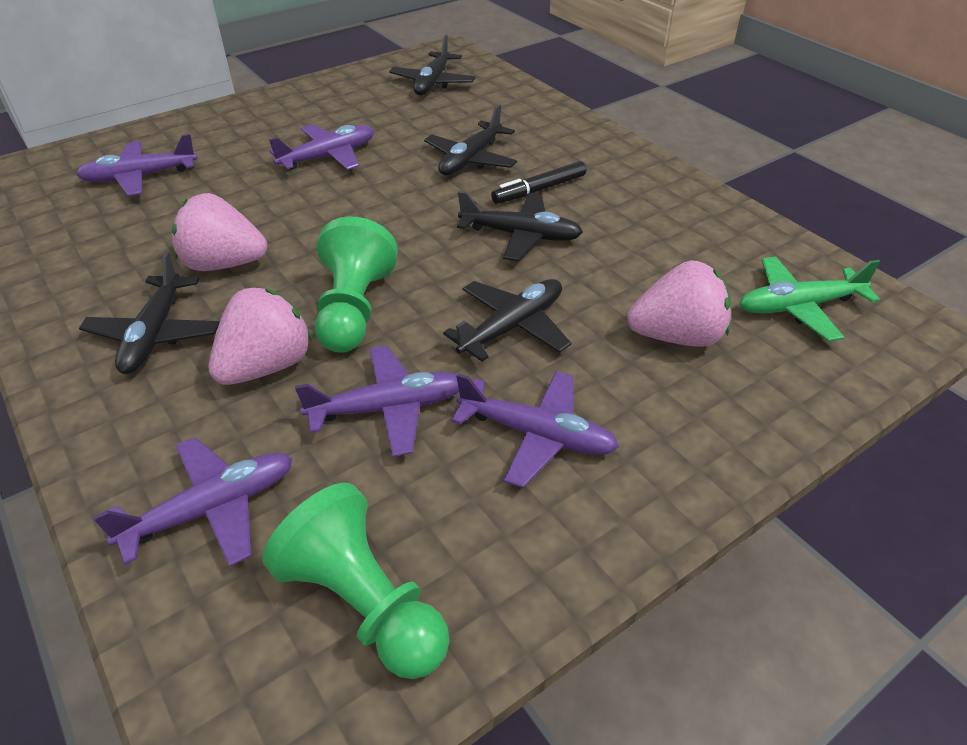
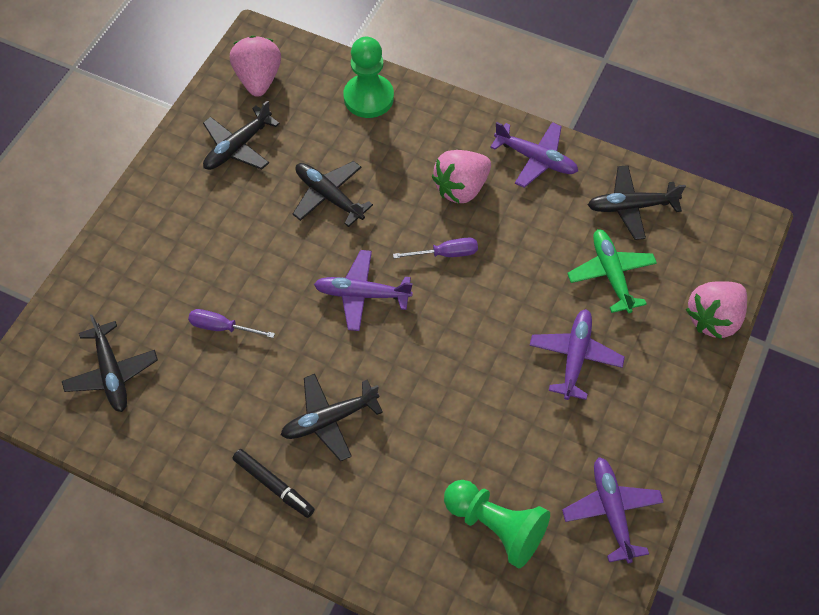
purple plane: [76,134,198,196] [93,437,293,567] [269,124,374,170] [295,345,459,457] [451,371,619,488] = 5 -> [314,250,413,331] [490,122,578,188] [530,309,625,400] [562,457,664,563] = 4
purple screwdriver: none = 0 -> [188,309,275,338] [393,238,478,259] = 2

